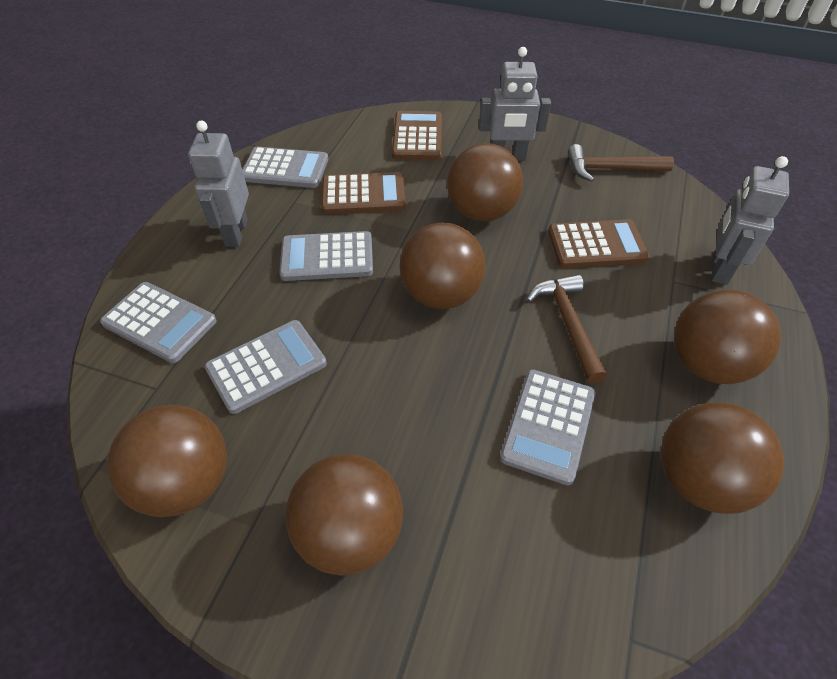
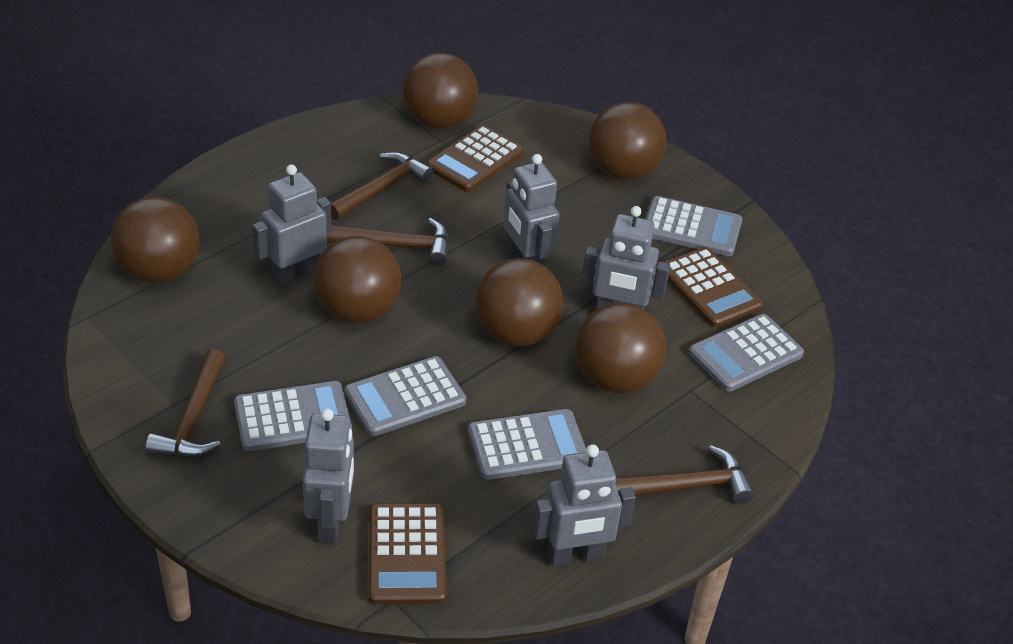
brown hammer: [526,274,607,384] [568,144,674,182] = 2 -> [145,349,226,458] [327,218,449,266] [331,152,433,220] [615,445,754,504] = 4
grey robot: [188,120,249,247] [479,47,551,161] [711,156,789,285] = 3 -> [252,164,332,289] [303,408,354,543] [503,154,560,265] [533,444,636,566] [582,206,670,310] = 5

